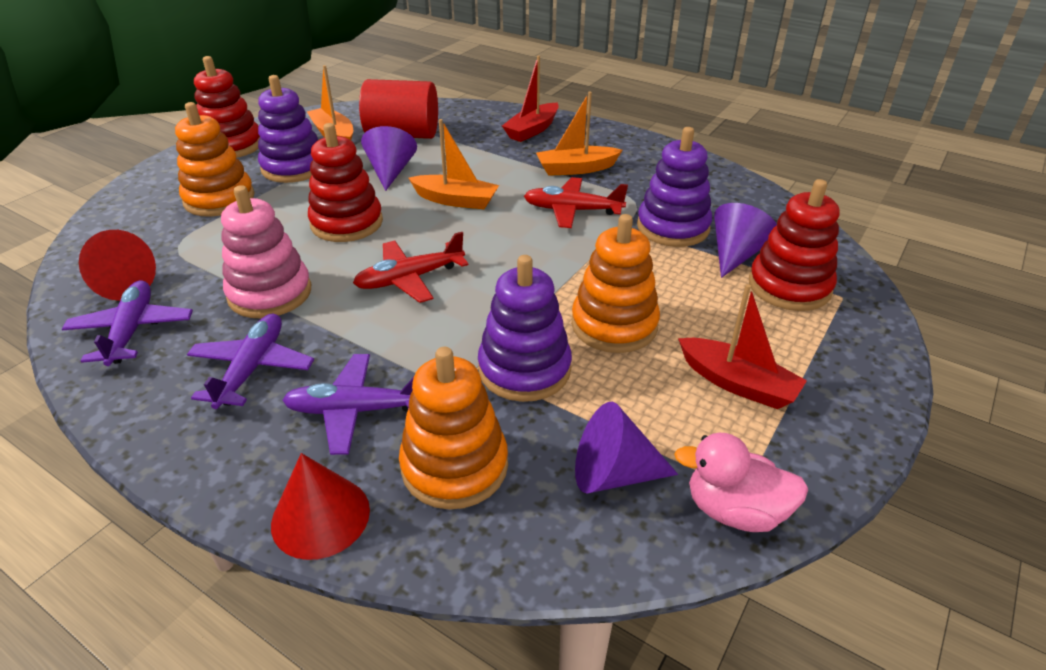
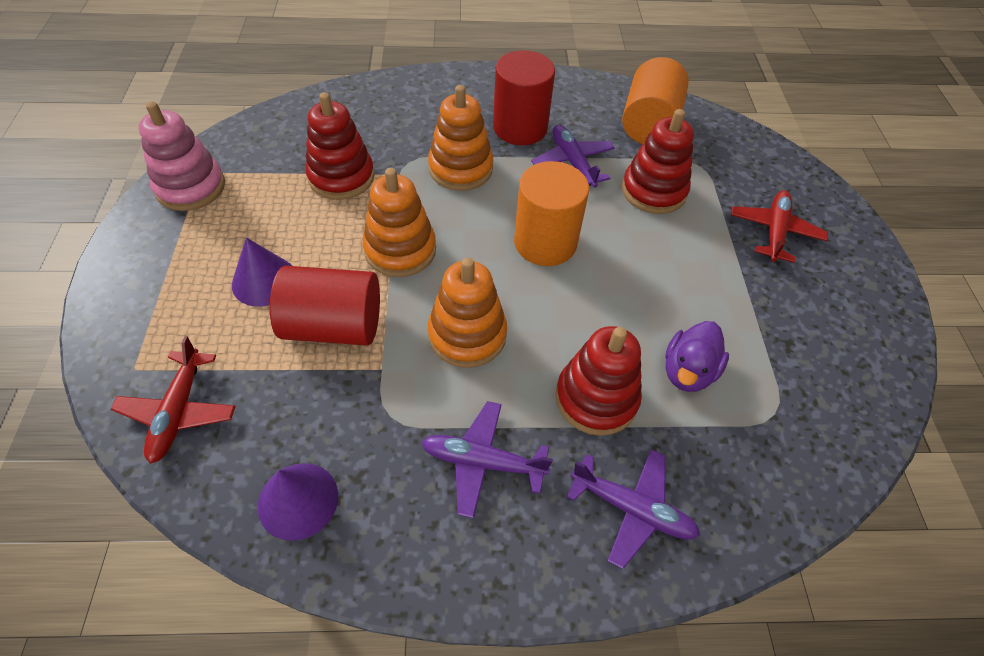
orange boat: [307,65,353,140] [408,119,499,209] [536,92,622,176] = 3 -> none = 0
orange cylinder: none = 0 -> [514,161,589,266] [622,57,689,144] = 2
pink duck: [674,433,808,532] = 1 -> none = 0
purple cone: [361,126,417,191] [575,402,678,494] [714,203,777,278] = 3 -> [232,237,292,307] [258,463,338,541] = 2
purple duck: none = 0 -> [665,321,729,392] = 1
purple stacking toy: [258,75,318,183] [478,255,572,402] [637,127,712,247] = 3 -> none = 0
red boat: [502,56,559,142] [678,284,807,409] = 2 -> none = 0
red cone: [79,230,156,301] [271,453,370,560] = 2 -> none = 0
red cylinder: [359,79,438,139] = 1 -> [270,266,380,346] [493,50,555,145] = 2

